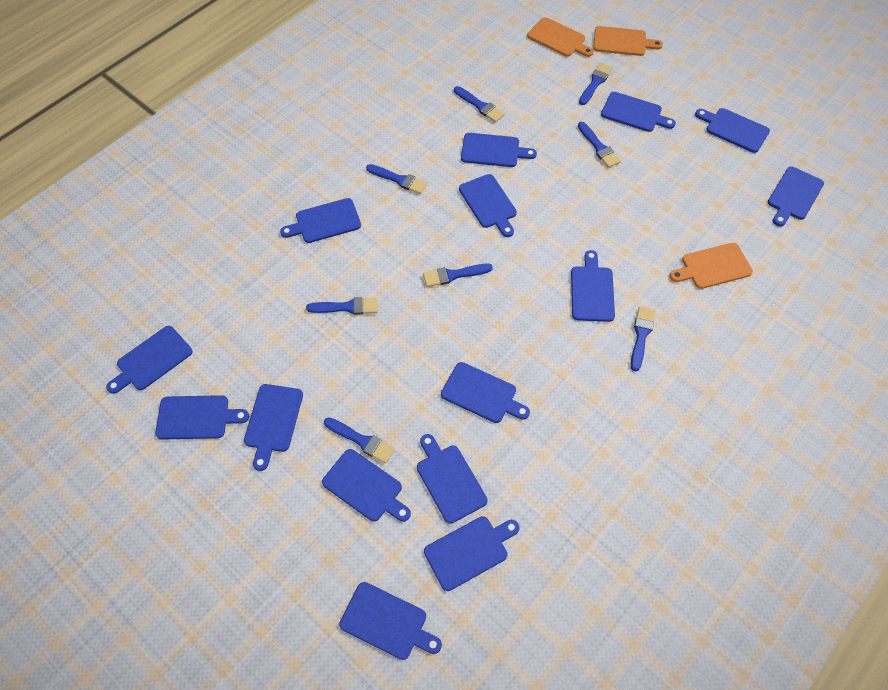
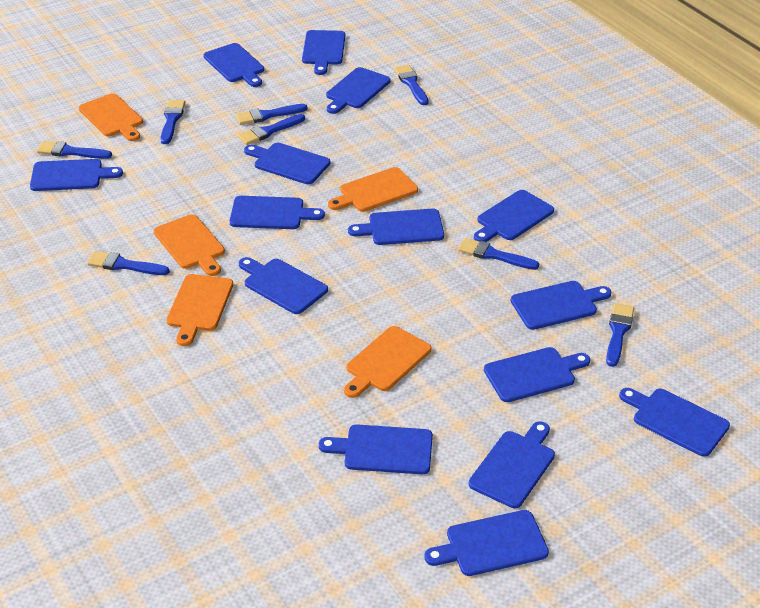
orange cutting board: [527,17,594,57] [593,26,663,56] [670,243,753,289] = 3 -> [79,93,143,141] [154,214,225,276] [167,274,233,346] [328,167,418,212] [344,326,431,398] = 5

